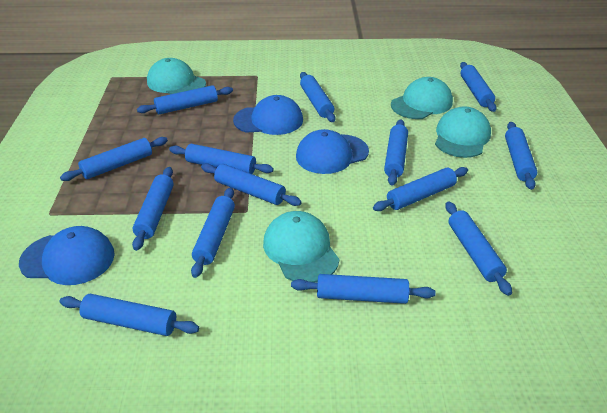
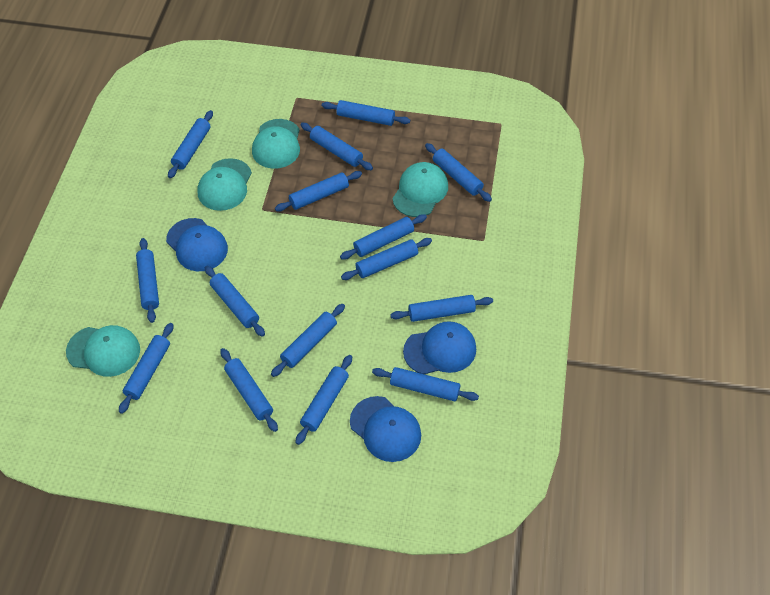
blue rolling pin: [60,137,168,181] [60,294,199,336] [132,167,174,251] [137,85,233,114] [169,144,274,174] [191,187,235,278] [201,163,302,206] [291,274,436,304] [300,72,336,122] [373,167,468,211] [384,119,408,186] [445,201,512,296] [460,62,497,112] [505,122,537,190] = 14 -> [119,323,173,414] [136,238,159,323] [168,110,213,178] [204,266,265,337] [220,348,278,432] [271,304,345,377] [275,171,362,211] [295,355,352,445] [301,123,373,170] [322,100,410,126] [340,214,427,260] [341,238,432,280] [372,367,479,401] [390,295,493,322] [425,143,492,202] = 15

